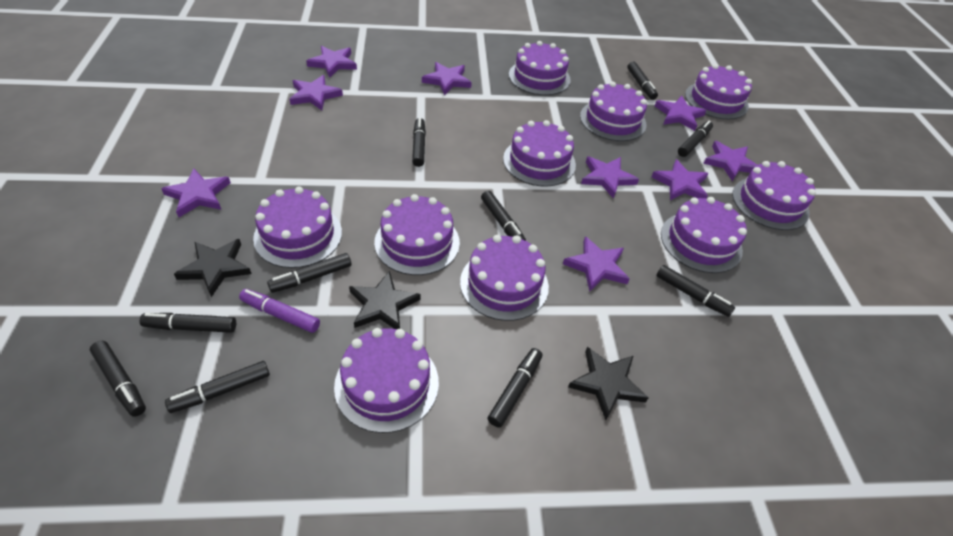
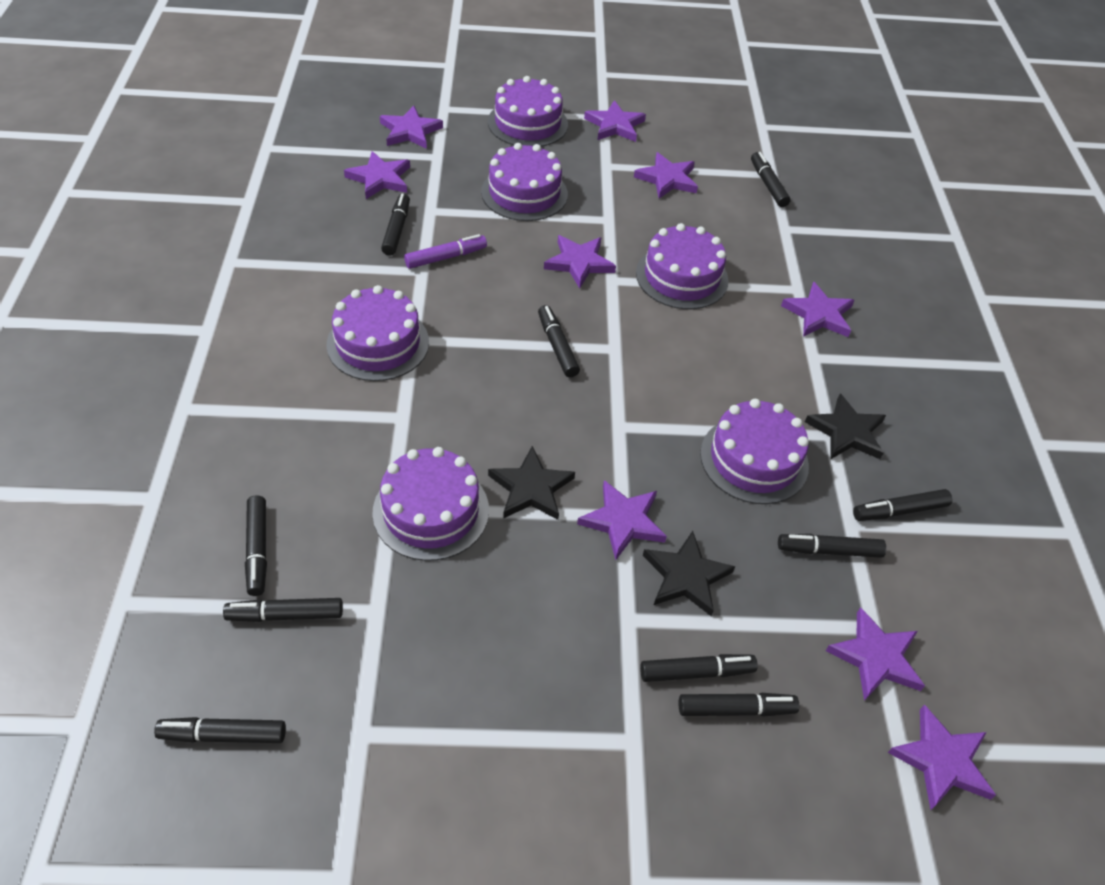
purple cake: [253,187,342,268] [334,328,439,433] [374,194,460,275] [460,235,549,321] [503,120,576,187] [509,41,571,95] [580,82,647,141] [661,197,747,273] [685,64,752,119] [732,161,816,230] = 10 -> [327,285,429,381] [372,447,489,561] [481,143,568,221] [488,76,568,147] [636,223,728,309] [700,399,809,504] = 6

